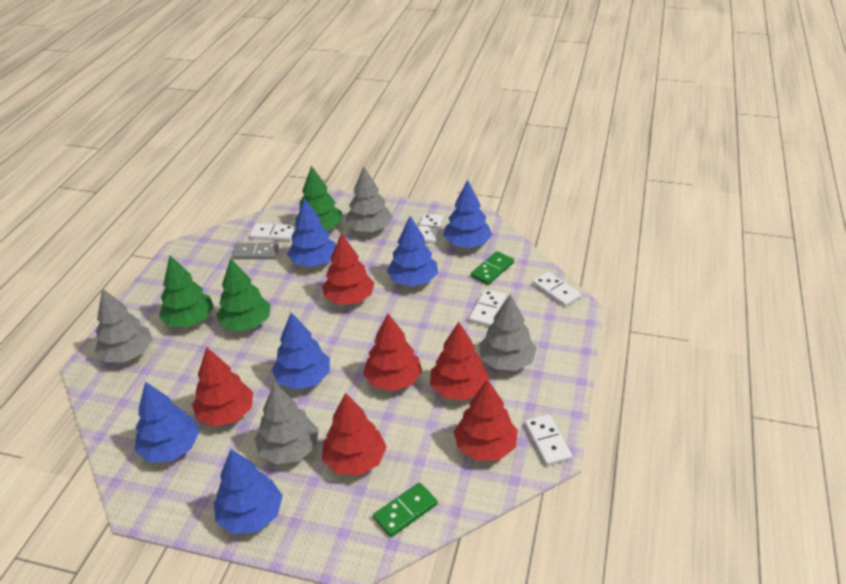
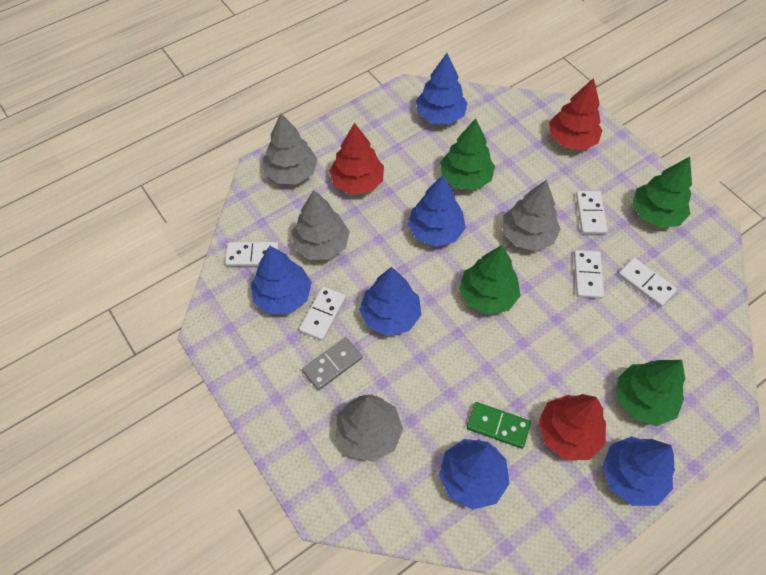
green domino: [373,482,438,537] [471,251,514,285] = 2 -> [467,402,531,449] = 1
green tree: [159,255,214,327] [216,258,271,331] [295,166,342,230] = 3 -> [440,118,495,190] [459,245,520,315] [618,360,685,426] [632,157,692,228] = 4
red tree: [192,347,253,427] [322,233,374,305] [322,393,387,476] [363,313,422,391] [430,322,490,400] [454,379,518,461] = 6 -> [329,123,384,194] [538,394,606,460] [549,78,602,150] = 3

